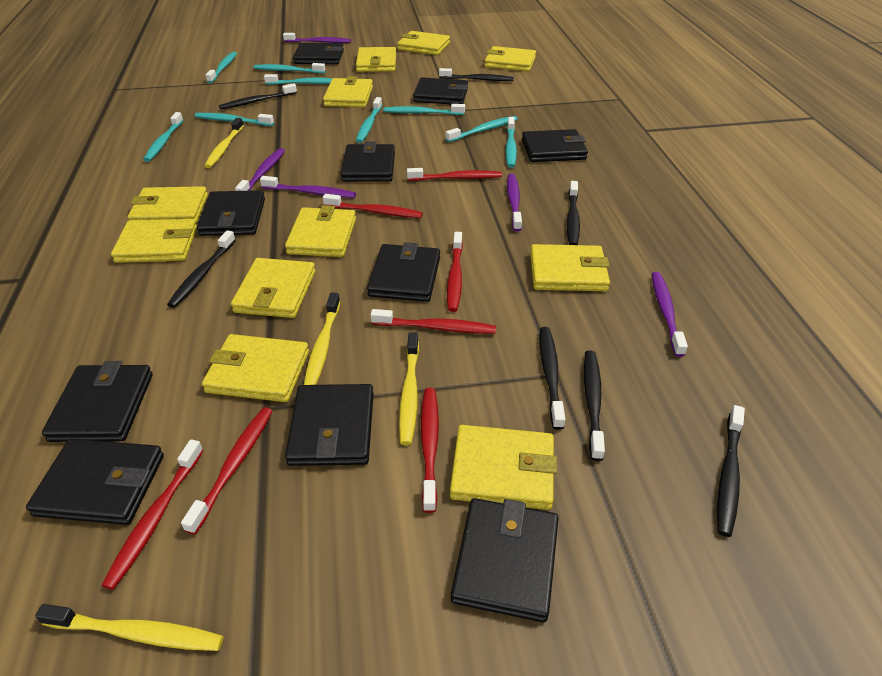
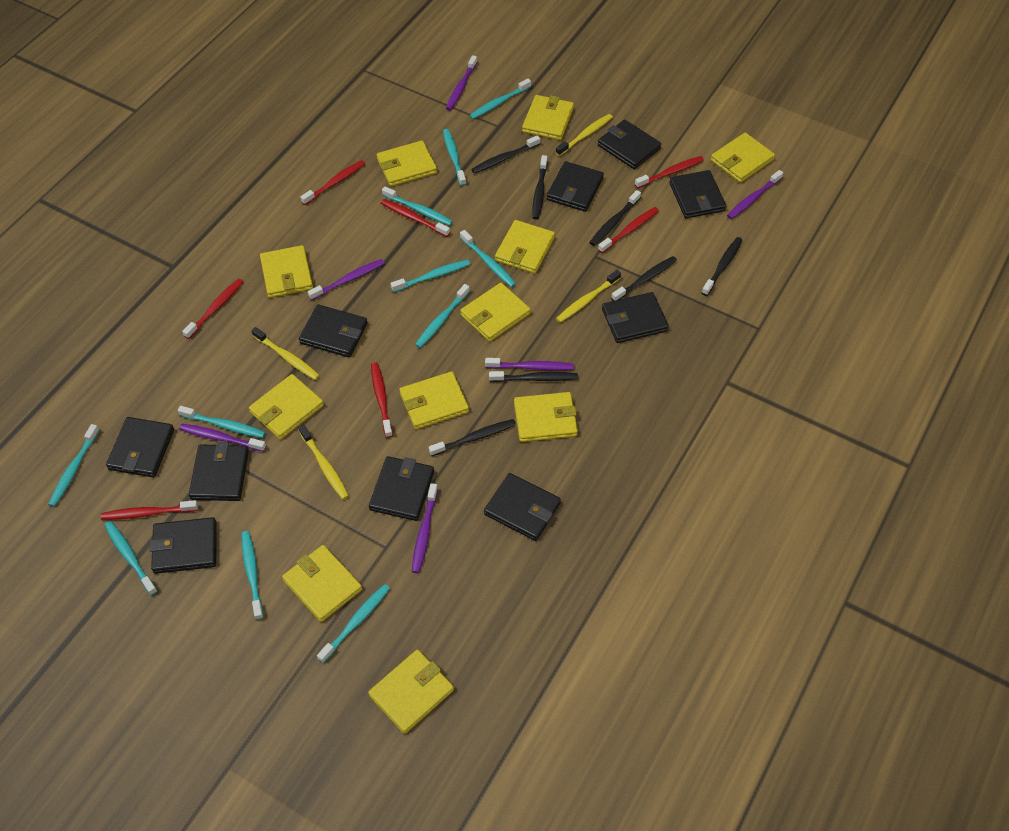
purple toothbrush: [235,148,285,191] [260,176,356,198] [283,33,351,43] [507,174,522,232] [652,272,688,357] = 5 -> [179,424,266,452] [308,259,384,300] [412,483,438,573] [446,55,477,110] [485,358,574,371] [727,170,783,219] = 6
turquoise toothbrush: [143,112,183,162] [195,113,274,126] [206,52,237,83] [254,63,326,73] [264,74,332,85] [356,97,382,143] [383,104,465,115] [446,116,517,142] [506,117,517,168] = 9 -> [48,424,100,507] [104,521,157,596] [178,406,265,438] [241,531,263,620] [317,584,390,663] [382,186,453,226] [390,260,470,292] [415,284,470,348] [443,129,466,186] [460,230,516,287] [469,78,531,119] = 11

